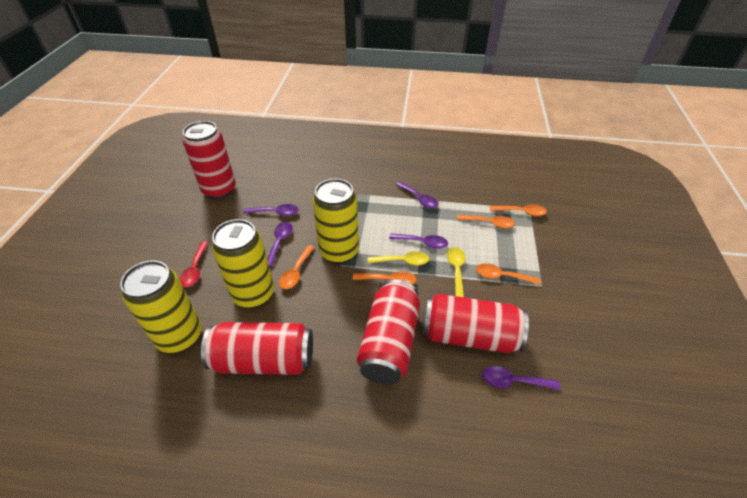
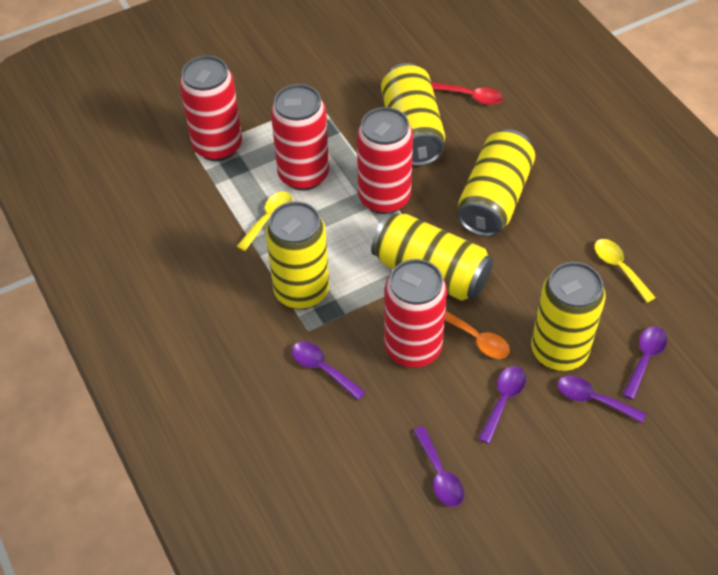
orange spoon: [279,245,315,289] [353,271,416,285] [457,215,515,228] [476,263,540,285] [490,204,547,216] = 5 -> [445,311,510,359] = 1
yellow can: [120,261,202,353] [212,219,274,308] [313,179,359,264] = 3 -> [266,201,329,310] [371,212,493,301] [381,63,445,166] [458,129,535,237] [531,262,606,371] = 5

